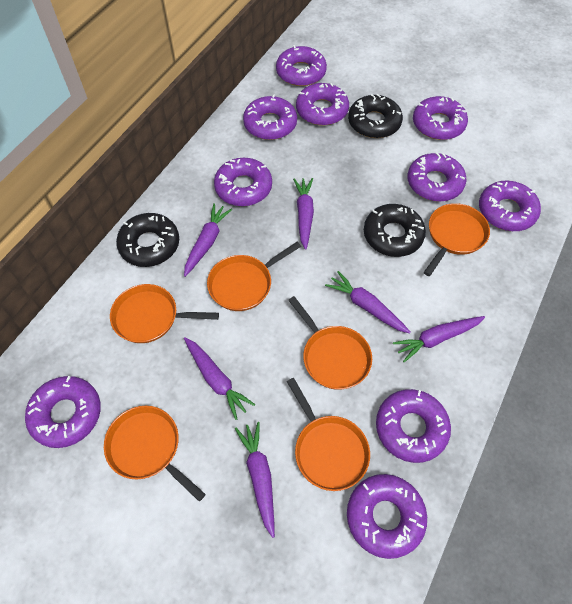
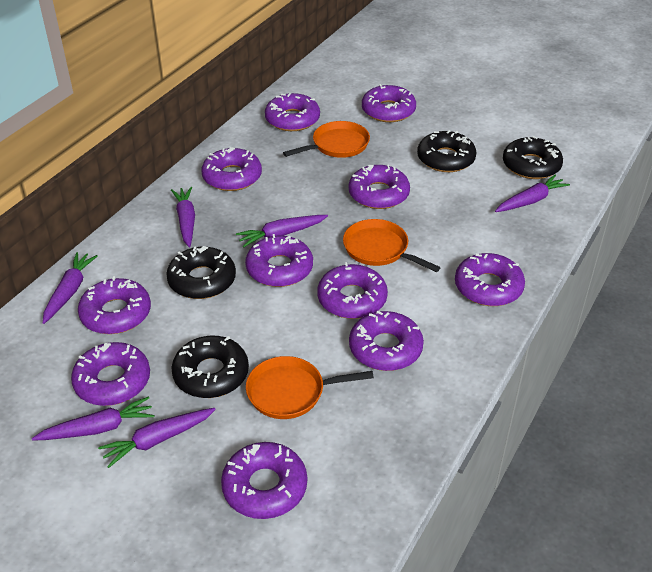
black donut: [116,213,179,267] [348,94,403,138] [364,204,426,257] = 3 -> [166,246,236,299] [171,336,249,398] [417,130,476,172] [503,136,563,179] = 4
orange pan: [104,406,206,502] [110,284,219,343] [207,242,301,311] [287,378,370,491] [288,296,372,390] [424,203,490,276] = 6 -> [246,356,374,419] [283,121,370,158] [343,219,441,272] = 3
purple donut: [25,376,101,448] [214,158,272,206] [243,94,297,140] [276,45,327,86] [296,83,349,126] [347,474,427,559] [376,389,451,463] [407,153,467,202] [413,96,468,140] [479,181,541,231] = 10 -> [71,342,150,406] [78,276,151,334] [202,147,262,191] [221,442,307,519] [245,234,313,287] [265,93,320,131] [317,262,388,319] [349,165,410,209] [349,311,424,371] [362,84,416,122] [455,253,525,306] = 11

